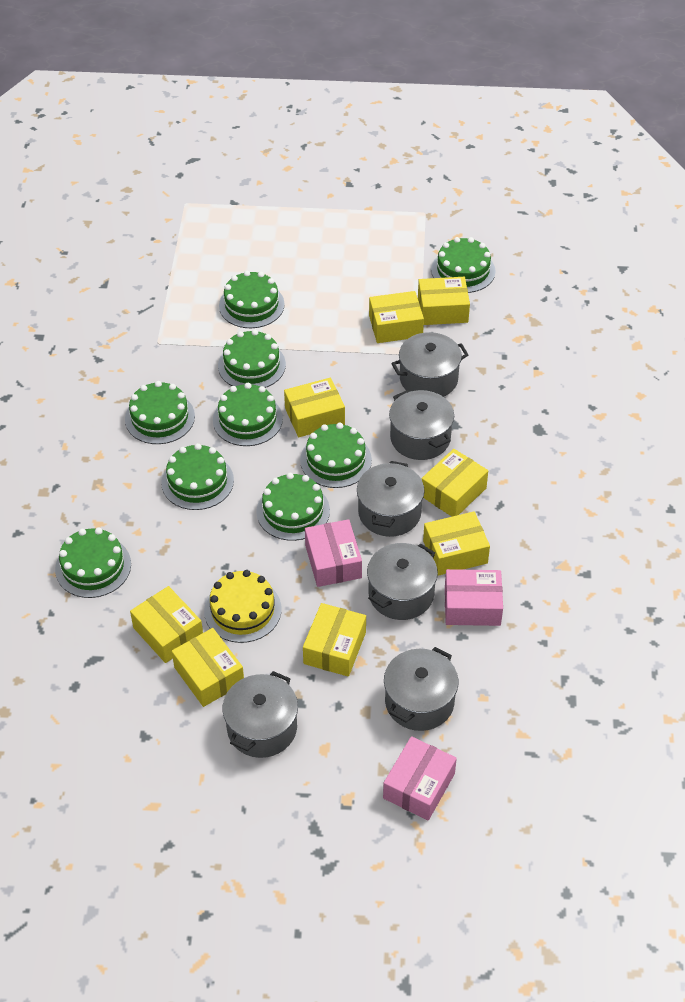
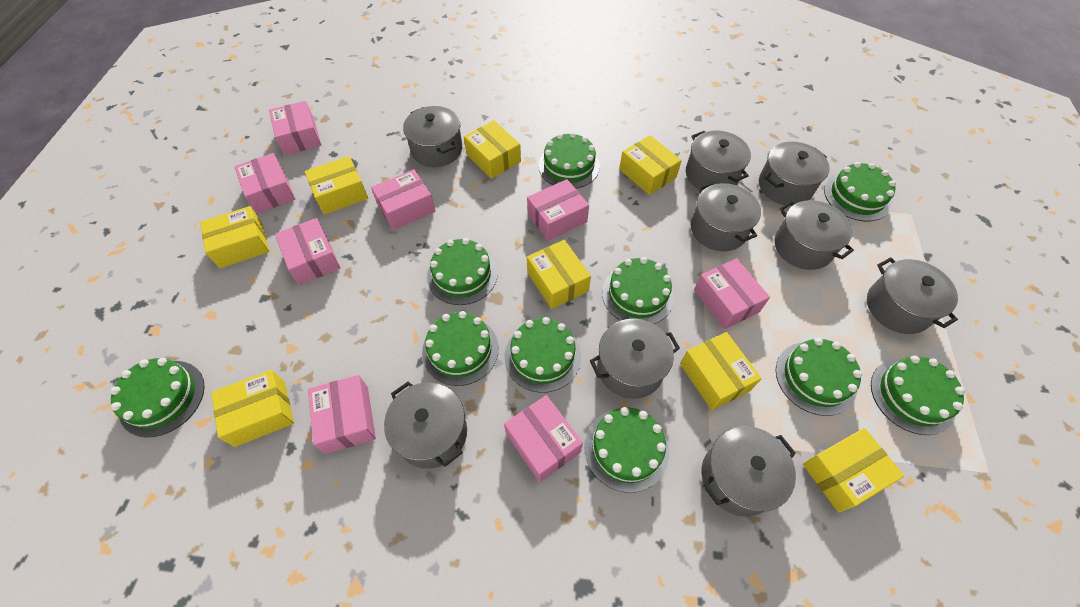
green cake: [55,527,131,598] [125,381,195,444] [161,443,234,510] [213,383,283,446] [218,330,286,388] [219,271,285,328] [256,473,330,541] [300,423,372,488] [431,237,496,293] = 9 -> [110,358,205,437] [422,311,499,386] [427,238,498,305] [505,317,581,393] [538,132,600,189] [584,407,669,493] [602,257,674,324] [776,338,862,416] [824,162,896,221] [871,356,965,435] = 10
grey pot: [223,671,298,758] [357,461,424,537] [367,543,438,620] [384,647,458,731] [389,390,454,460] [391,332,468,397] = 6 -> [384,382,467,469] [403,106,462,167] [590,319,680,399] [686,131,751,191] [691,182,761,251] [702,426,796,517] [759,142,830,206] [775,200,854,270] [867,257,958,334] = 9
pink box: [305,519,362,587] [383,736,457,820] [445,569,503,626] = 3 -> [234,153,295,214] [269,101,321,155] [275,218,340,285] [308,375,376,454] [371,169,435,230] [504,395,583,482] [527,179,589,241] [694,258,770,329] = 8
yellow cake: [204,570,281,643] = 1 -> none = 0

